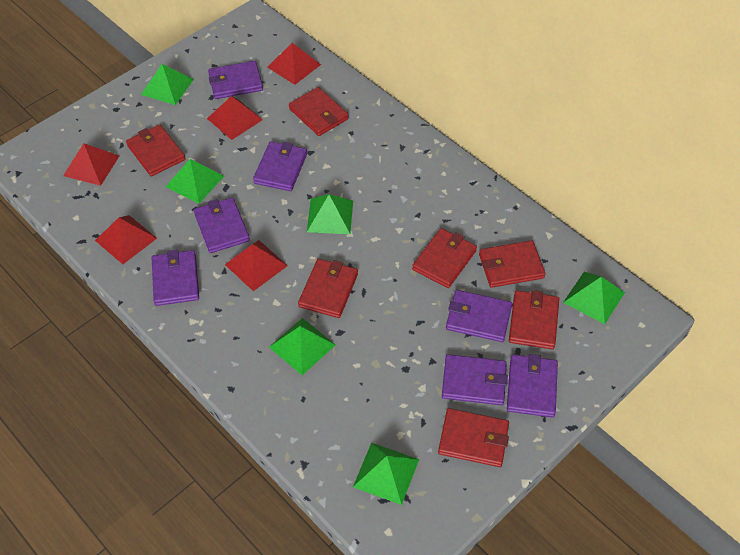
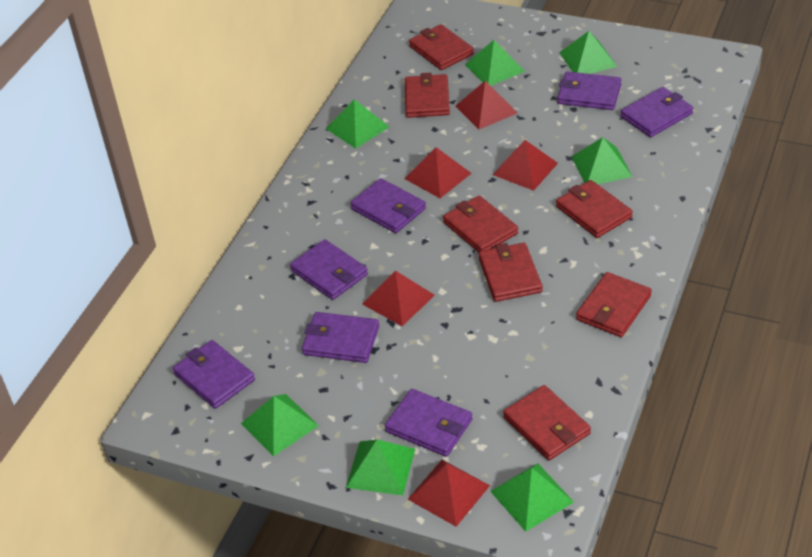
green pyramid: [141,64,194,105] [166,159,224,203] [269,318,335,375] [307,194,353,234] [353,443,419,505] [563,272,625,324] = 6 -> [241,394,319,456] [326,99,390,149] [346,440,415,496] [465,40,525,86] [490,463,574,532] [559,31,617,74] [571,137,633,184] = 7

